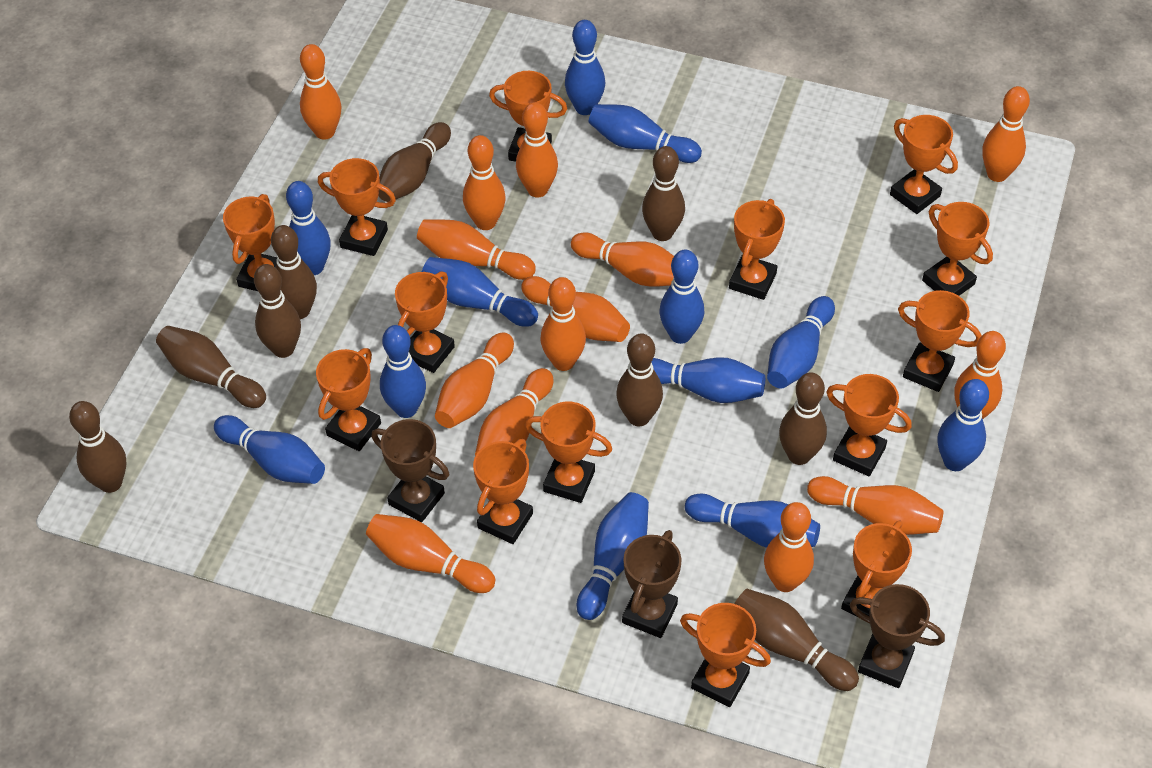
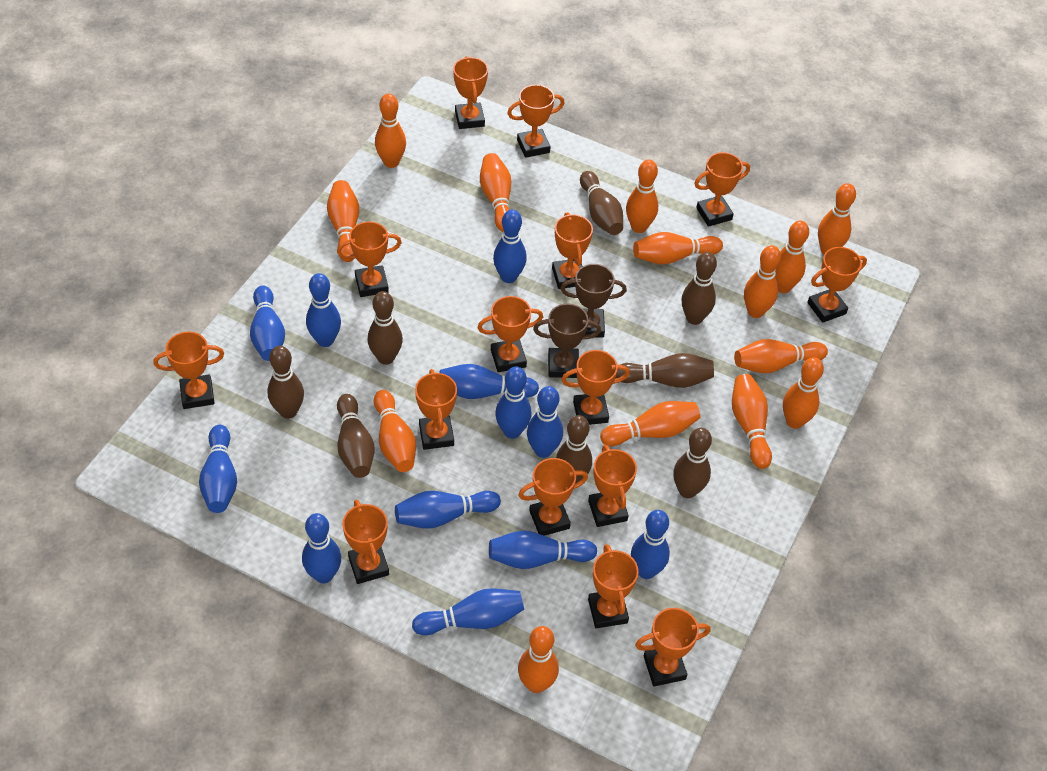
brown bowling pin: [69,401,127,493] [156,326,266,408] [254,264,301,358] [271,225,317,319] [378,122,451,202] [616,333,663,427] [642,146,685,241] [734,588,859,691] [779,372,827,465] = 9 -> [267,346,304,419] [337,394,374,478] [368,291,403,365] [556,415,592,483] [580,171,623,235] [615,353,714,388] [673,428,712,498] [682,252,717,325] = 8
brown trophy: [372,419,449,522] [622,530,682,638] [850,584,945,688] = 3 -> [533,304,601,378] [560,264,627,338] = 2
orange trophy: [223,194,277,291] [316,348,381,451] [318,158,396,256] [395,271,455,373] [473,439,533,544] [489,71,567,162] [525,402,612,503] [680,603,771,707] [729,199,785,300] [826,374,912,476] [841,521,912,617] [890,115,958,214] [898,290,982,392] [922,202,993,296] = 14 -> [153,332,224,409] [337,221,402,297] [342,500,389,584] [415,369,457,450] [453,56,488,129] [477,296,543,372] [507,85,564,158] [518,458,588,536] [552,212,593,289] [561,350,630,425] [588,445,637,527] [588,544,639,628] [635,608,711,686] [694,152,750,227] [807,247,867,323] = 15

